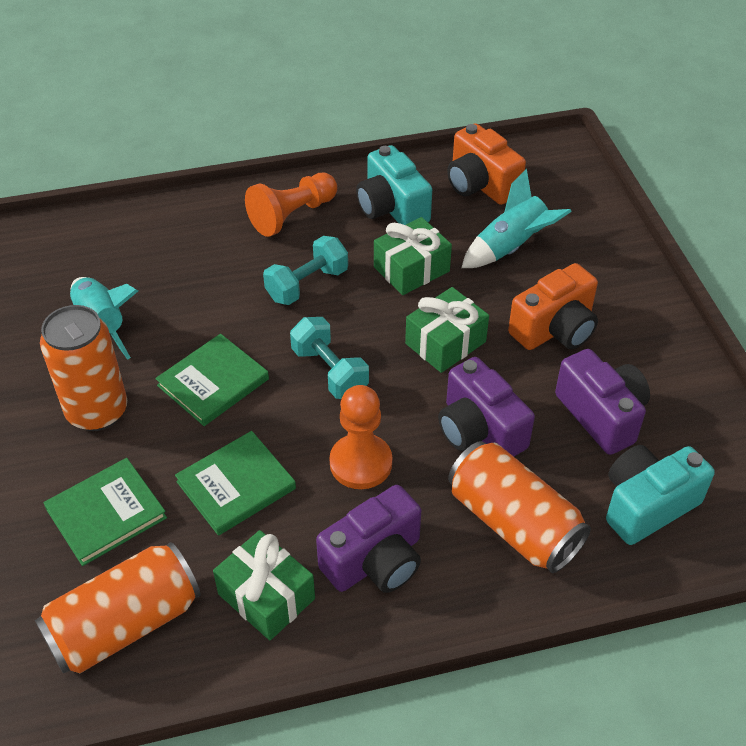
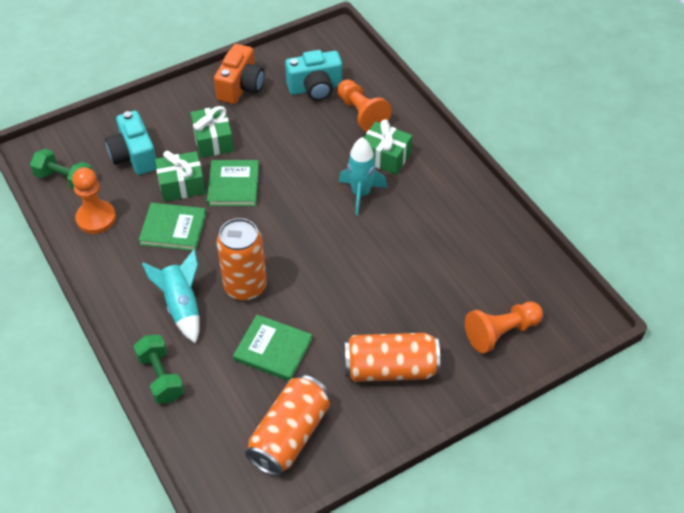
green dumbbell: none = 0 -> [30,149,92,190] [134,335,184,404] = 2
orange camera: [447,123,526,205] [508,263,598,350] = 2 -> [214,44,265,104] = 1
orange pawn: [245,173,337,237] [329,385,392,489] = 2 -> [72,167,116,234] [337,79,392,132] [465,302,543,353] = 3
purple camera: [316,485,421,593] [438,357,535,456] [555,349,650,455] = 3 -> none = 0
turquoise dumbbell: [263,236,348,305] [290,317,369,399] = 2 -> none = 0

